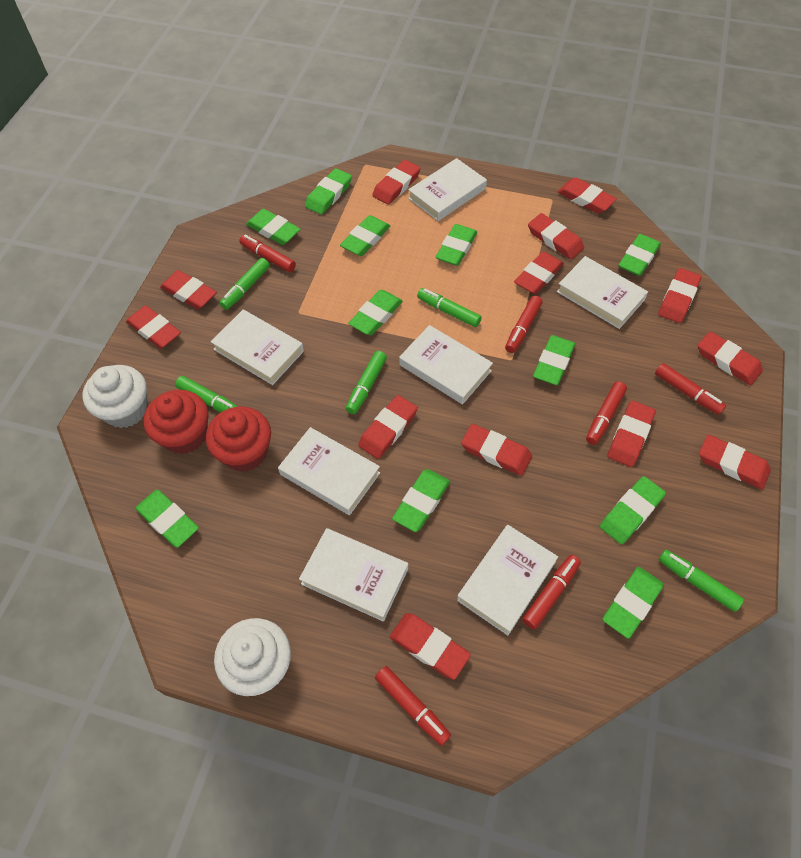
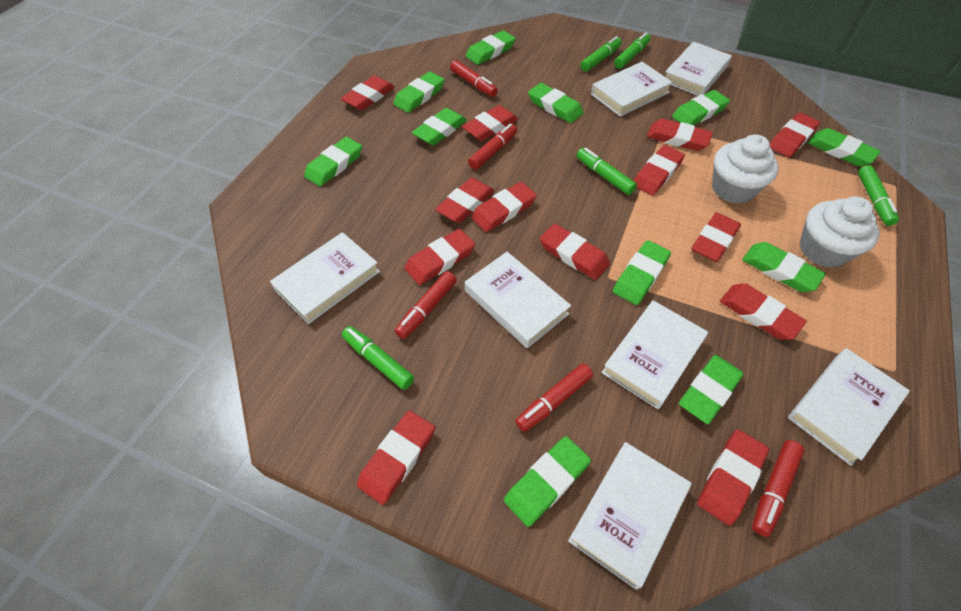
red cupcake: [144,390,209,454] [206,407,271,472] = 2 -> none = 0
red marker: [239,235,296,272] [375,666,451,746] [505,296,542,353] [522,555,581,630] [586,381,627,445] [655,363,726,415] = 6 -> [395,271,457,339] [450,60,498,97] [468,124,517,170] [515,364,593,432] [752,440,804,537] = 5

